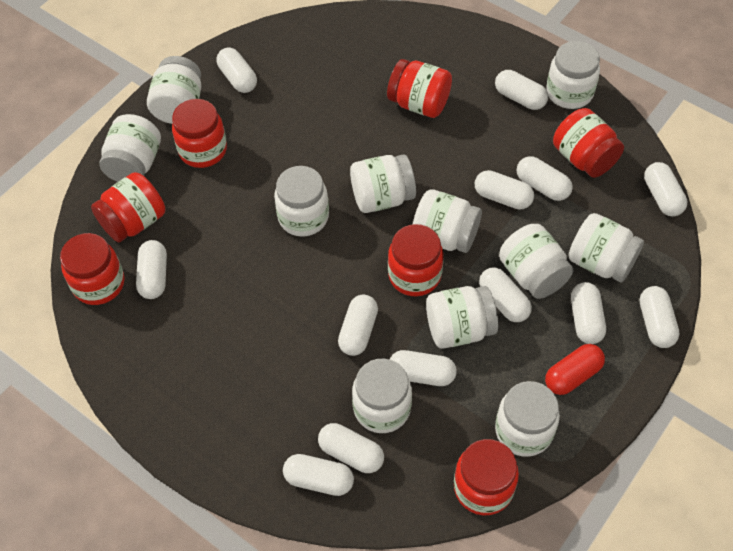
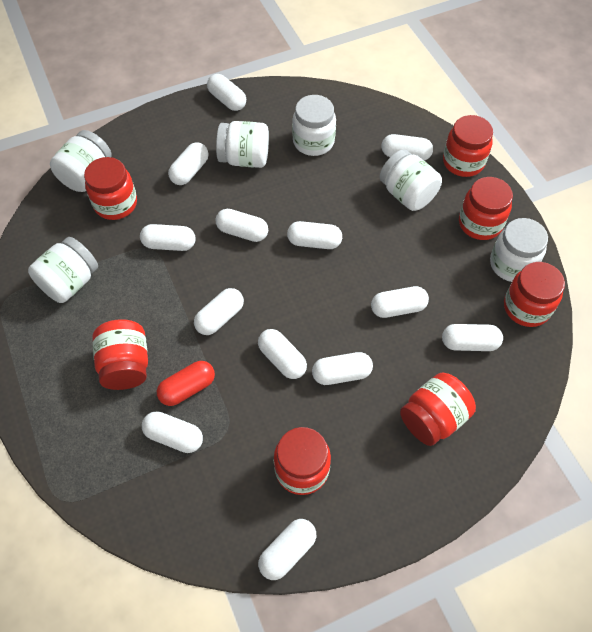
white jar: [99,114,161,182] [147,56,201,124] [274,166,329,236] [350,154,416,213] [352,359,412,433] [413,189,482,253] [426,286,498,349] [495,381,560,457] [499,224,573,299] [546,41,600,109] [568,213,644,283] = 11 -> [28,237,98,303] [50,130,111,192] [216,121,269,168] [292,95,336,156] [379,149,442,211] [490,218,548,282] = 6

